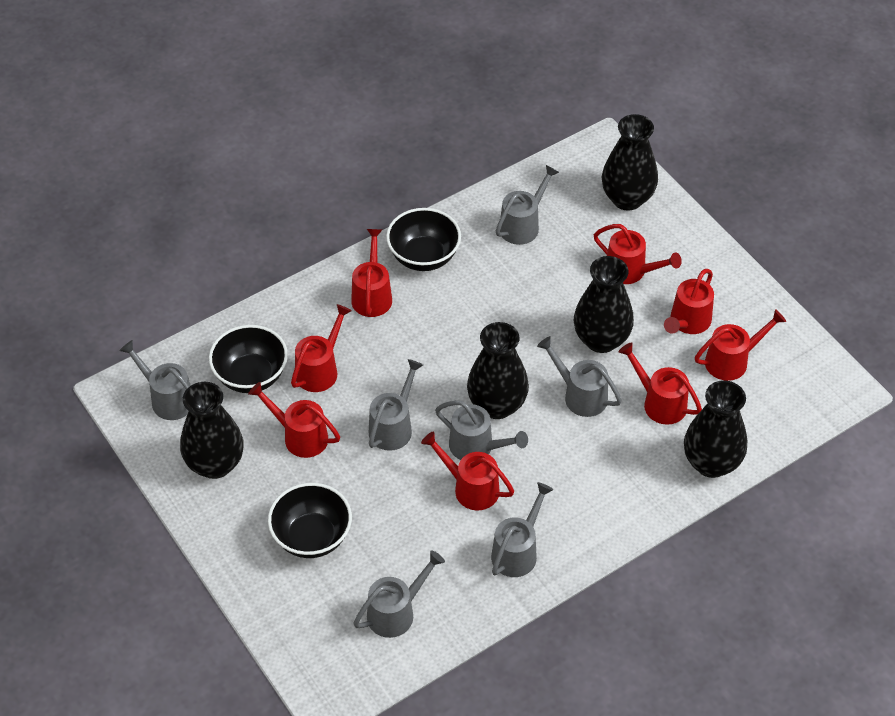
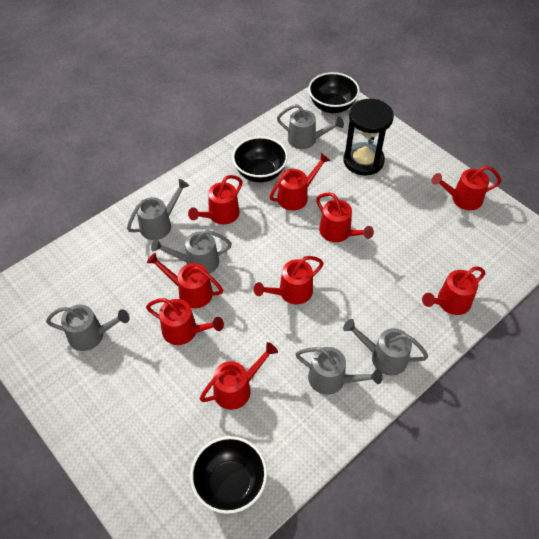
black hourglass: none = 0 -> [343,99,394,175] = 1
black vase: [180,382,244,479] [467,322,529,419] [574,256,634,353] [602,114,658,211] [684,380,747,478] = 5 -> none = 0
grey watering can: [119,340,191,420] [353,551,445,638] [369,359,423,451] [435,400,528,460] [491,482,553,577] [496,165,559,245] [537,336,622,417] = 7 -> [46,305,129,351] [127,179,189,240] [151,230,232,274] [277,104,344,149] [296,347,383,395] [343,319,428,376] = 6
red watering can: [248,382,340,458] [291,304,352,392] [351,229,392,317] [421,431,514,510] [593,224,682,284] [619,342,702,425] [664,269,714,334] [695,309,786,381] = 8 -> [146,298,224,345] [147,253,223,308] [188,175,243,225] [200,342,278,410] [254,256,324,304] [269,153,330,211] [316,192,374,242] [422,266,485,315] [432,166,501,210] = 9

